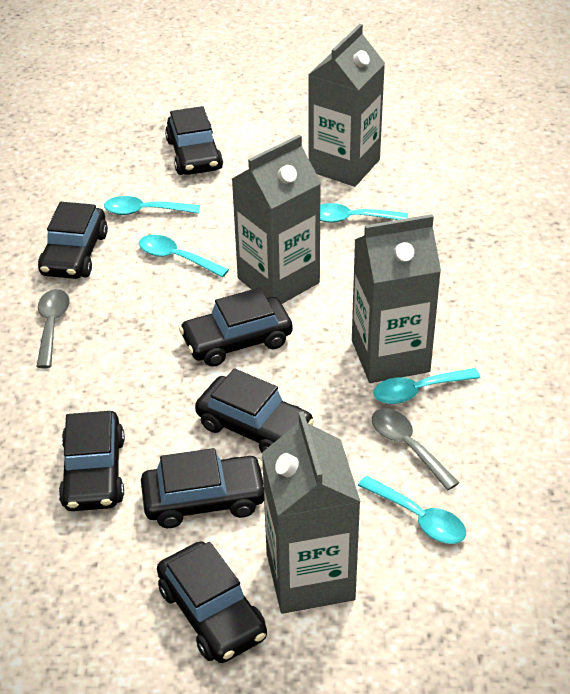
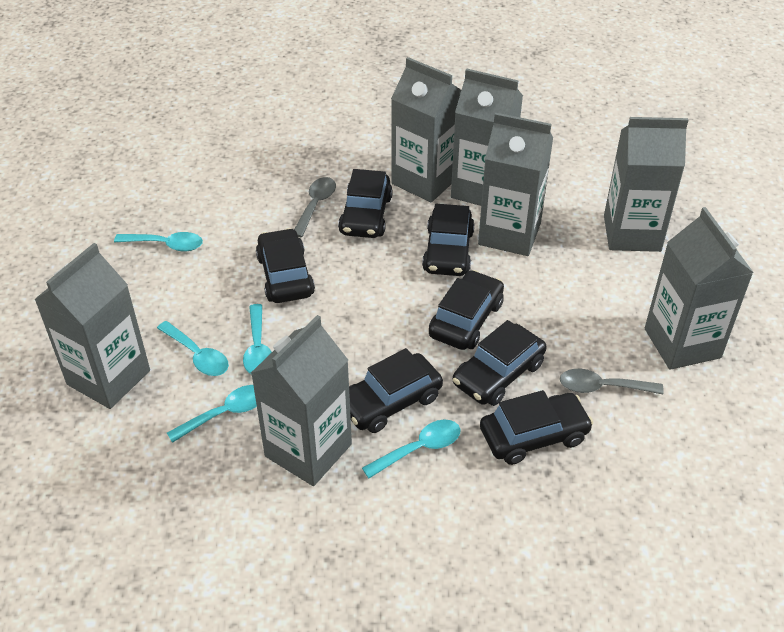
grey carton: [232,135,321,304] [262,411,361,614] [308,24,385,187] [352,214,441,383] = 4 -> [34,243,150,409] [251,315,352,486] [391,57,461,202] [451,68,523,206] [478,113,553,256] [604,117,688,252] [645,207,754,370] = 7

